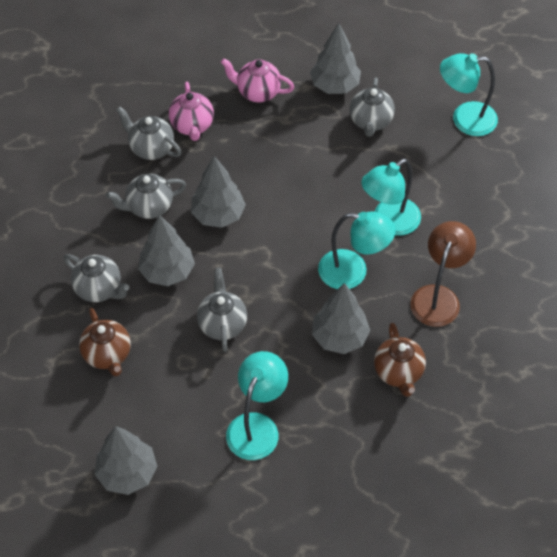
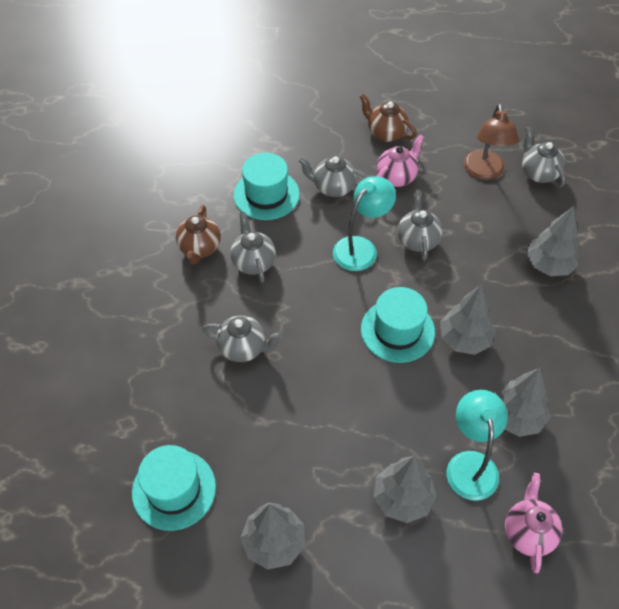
turquoise hat: none = 0 -> [132,445,216,531] [234,153,300,220] [361,287,435,363] = 3
turquoise lamp: [226,351,288,460] [318,211,396,289] [361,159,421,236] [440,53,498,136] = 4 -> [333,176,396,271] [447,390,508,501] = 2

